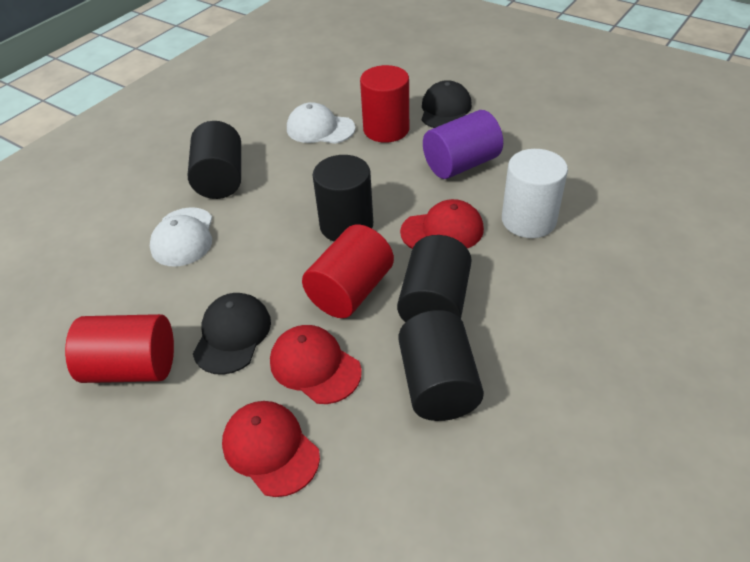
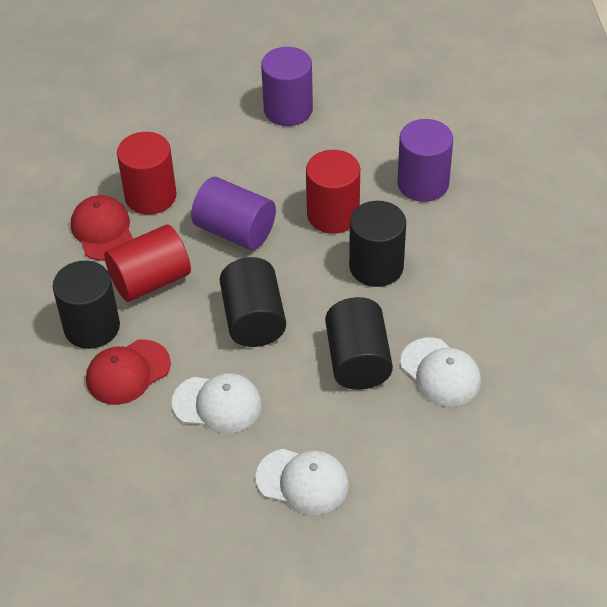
black cap: [193,293,271,375] [422,80,472,128] = 2 -> none = 0
purple cylinder: [423,110,503,179] = 1 -> [191,177,276,250] [261,47,313,126] [397,119,453,202] = 3
red cap: [222,401,320,497] [270,325,362,404] [400,199,484,249] = 3 -> [71,195,133,261] [86,339,171,405] = 2
white cap: [150,207,212,267] [287,102,355,144] = 2 -> [172,373,262,433] [256,449,349,515] [400,338,481,407] = 3
white cylinder: [502,149,568,238] = 1 -> none = 0

